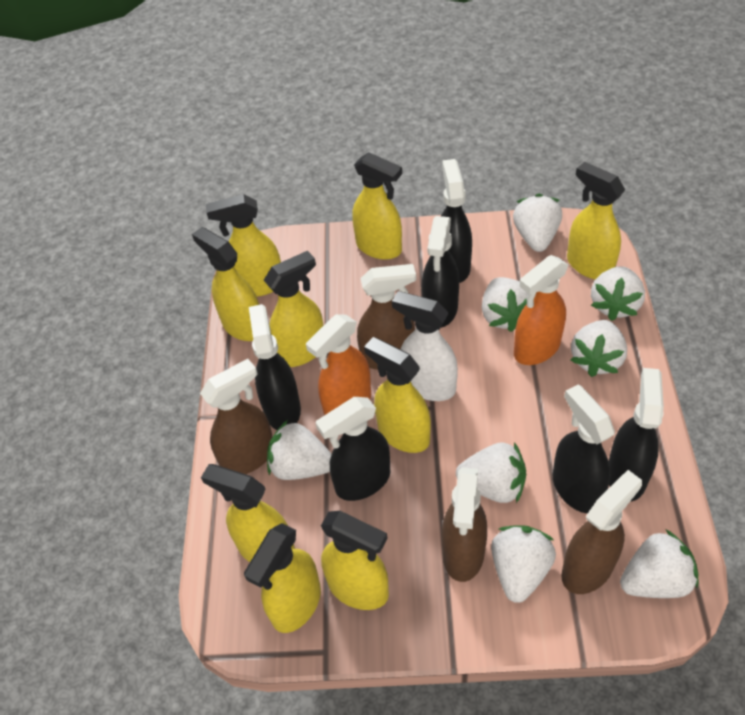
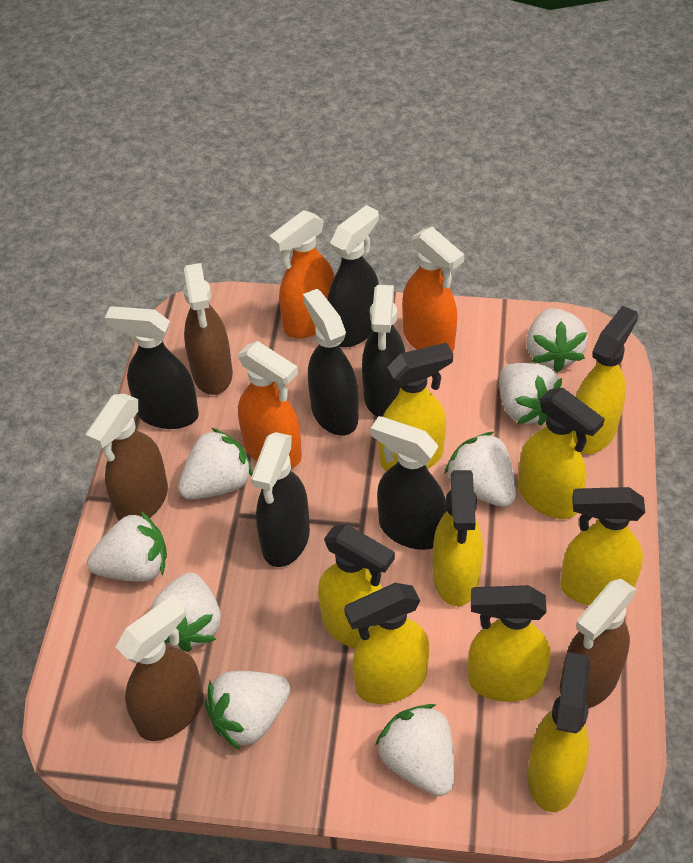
orange spray bottle: [306,314,371,415] [514,255,569,365] = 2 -> [238,341,302,468] [269,210,335,338] [402,227,464,352] = 3
white spray bottle: [392,291,458,401] = 1 -> none = 0

